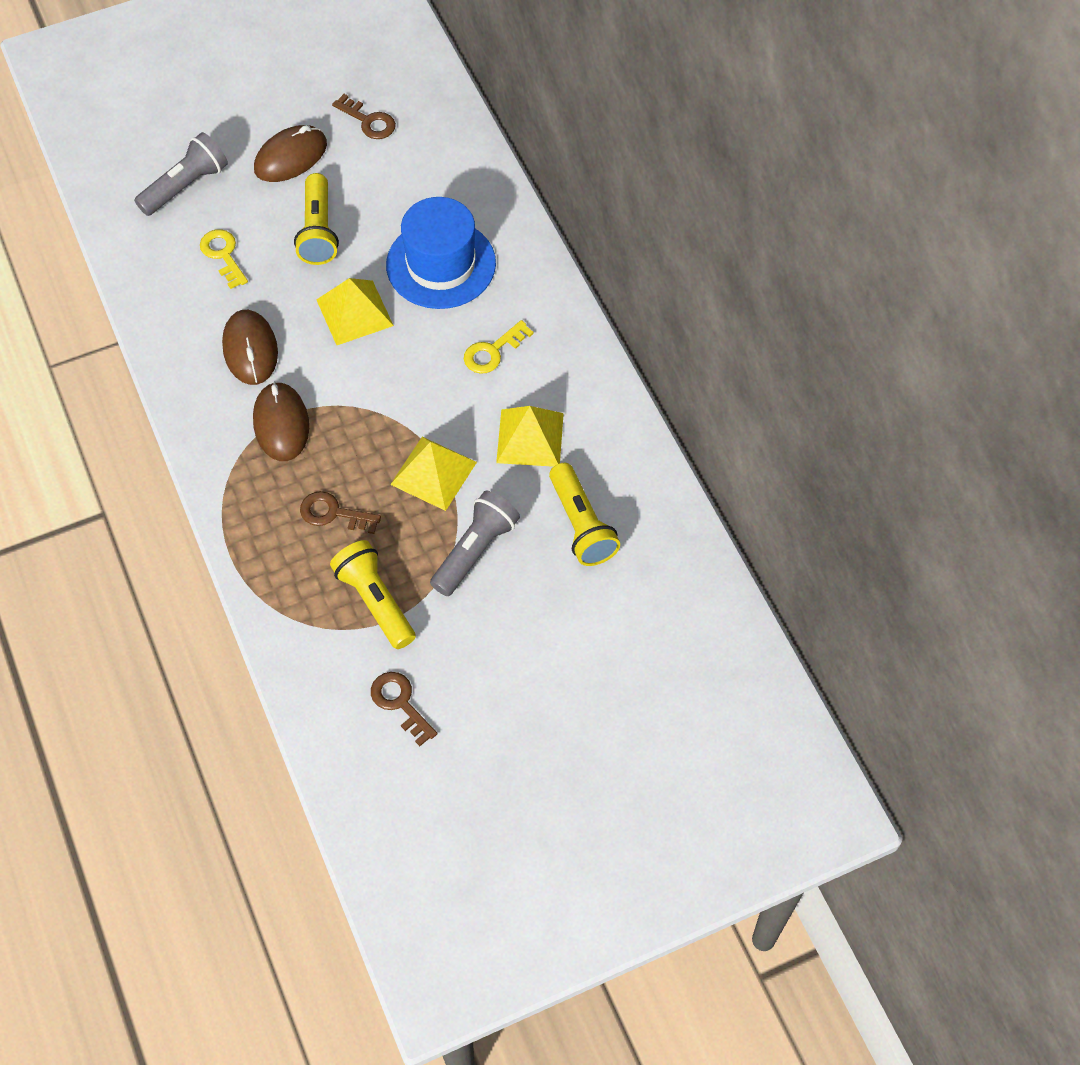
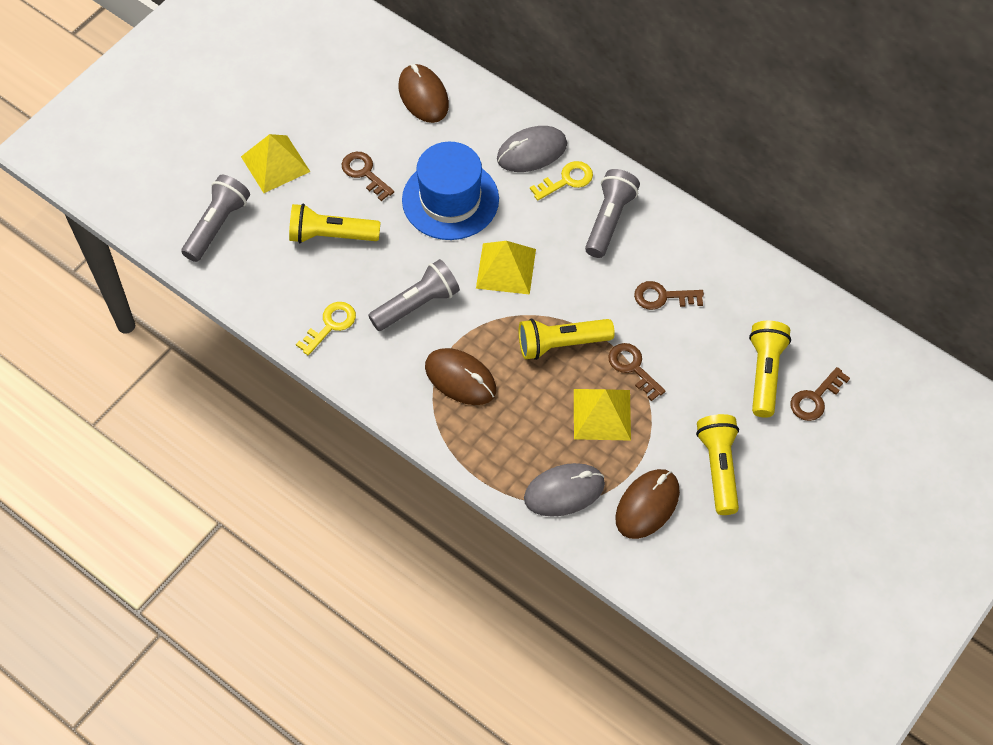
brown key: [300,491,381,534] [332,94,396,139] [371,672,437,746] = 3 -> [342,152,394,201] [608,343,666,401] [634,281,704,310] [790,367,850,421] = 4
grey flashlight: [134,132,228,216] [430,491,520,596] = 2 -> [181,175,250,262] [368,259,460,331] [585,169,640,258] = 3
grey mouse: none = 0 -> [497,126,567,172] [524,463,605,517] = 2
yellow flashlight: [294,173,339,265] [330,540,416,649] [549,463,620,566] = 3 -> [289,204,381,243] [519,319,615,360] [696,414,739,515] [749,321,791,418] = 4

